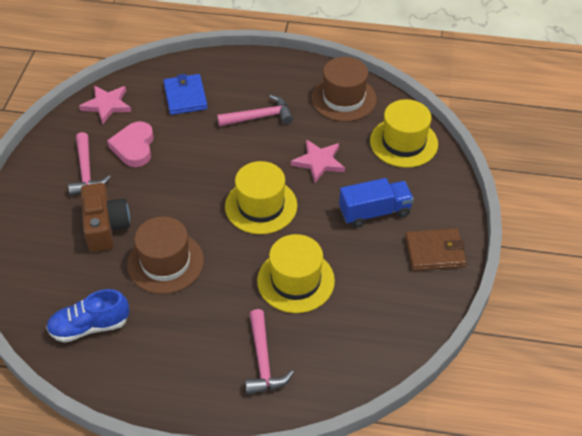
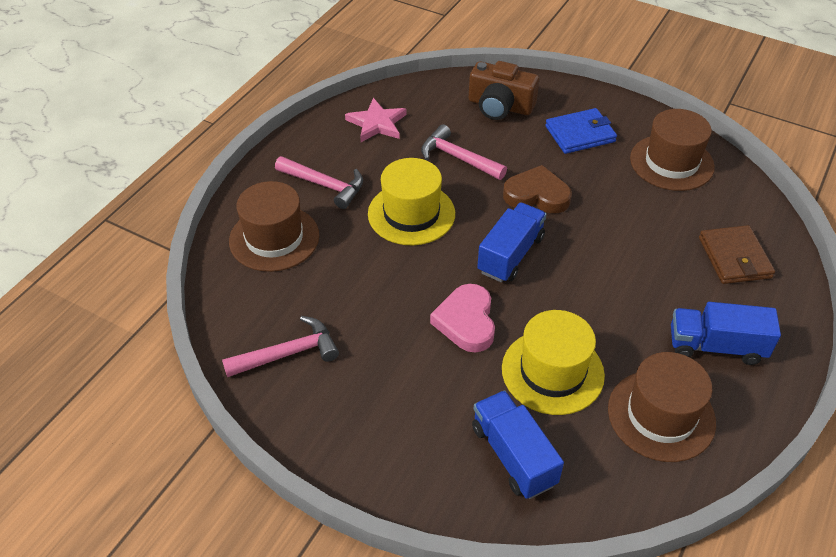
blue shoe: [46,289,129,343] = 1 -> none = 0
blue truck: [339,178,414,228] = 1 -> [472,390,564,499] [477,203,547,282] [671,302,781,365] = 3
brown hat: [127,216,204,294] [311,57,377,122] = 2 -> [229,181,319,272] [608,352,716,462] [630,109,715,191] = 3
brown heart: none = 0 -> [503,165,572,213] = 1
pink star: [79,86,131,124] [291,139,345,183] = 2 -> [345,98,407,142] = 1
yellow hat: [225,161,297,234] [257,234,335,313] [370,99,438,168] = 3 -> [368,158,455,245] [502,310,605,415] = 2

